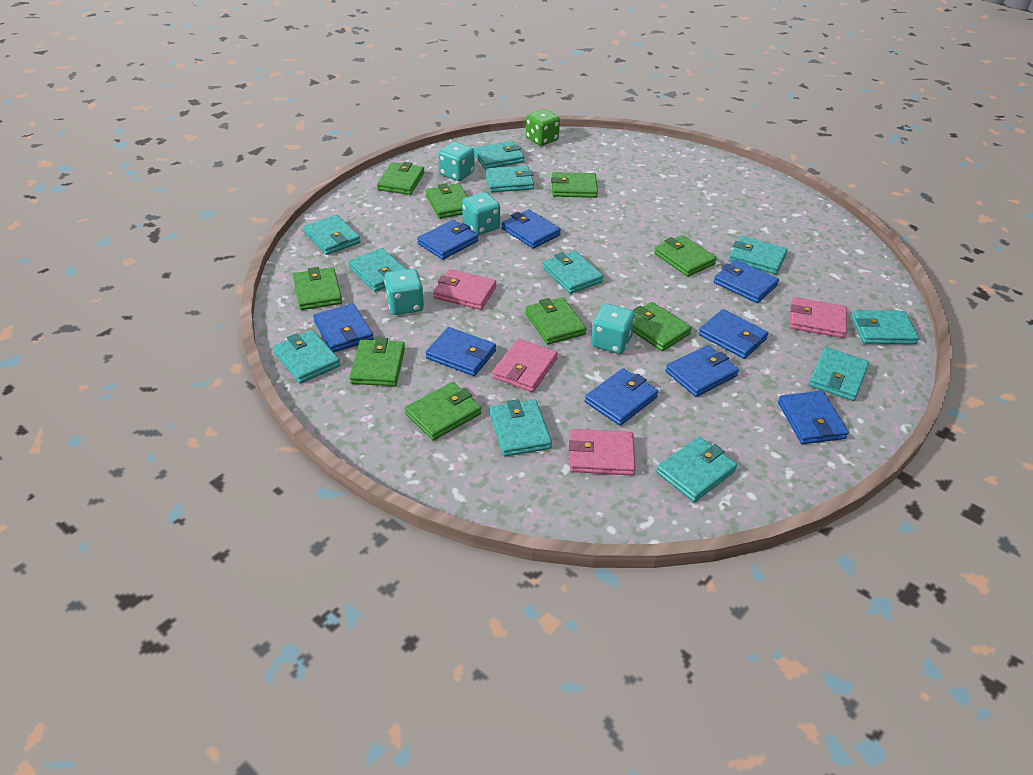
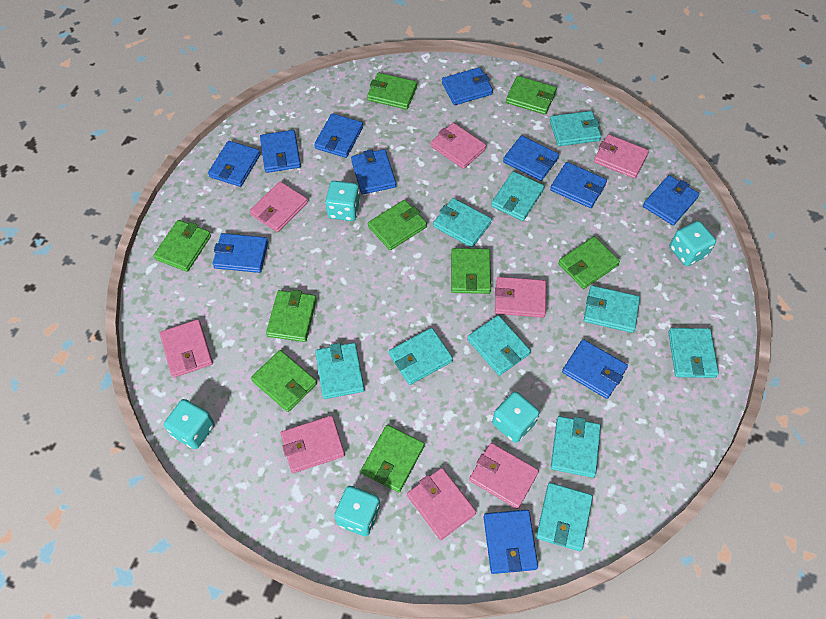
blue wallet: [313,303,373,352] [417,220,478,260] [426,327,496,376] [502,209,561,249] [585,368,658,426] [666,345,739,397] [698,309,769,359] [714,259,779,303] [778,391,849,444] = 9 -> [208,141,260,187] [213,233,268,273] [260,130,301,173] [314,113,363,158] [351,149,396,195] [442,67,493,105] [484,510,538,574] [503,135,559,181] [550,162,607,208] [562,339,628,399] [643,175,699,226] = 11
green dice: [526,109,560,146] = 1 -> none = 0
pink wallet: [433,269,496,310] [492,339,558,392] [569,429,636,475] [789,297,847,338] = 4 -> [160,319,213,378] [250,181,308,232] [281,415,345,473] [407,468,476,540] [431,123,486,169] [469,443,539,509] [495,277,546,318] [594,134,649,179] = 8
turquoise dice: [384,268,424,315] [438,142,475,181] [462,192,500,235] [591,304,635,354] = 4 -> [164,399,215,449] [325,181,360,221] [334,486,380,536] [492,392,539,443] [670,221,716,266] = 5
turquoise wallet: [273,330,340,384] [303,215,360,255] [348,248,406,292] [473,141,524,169] [485,165,534,192] [490,399,552,457] [543,251,603,294] [656,437,737,502] [729,236,787,274] [809,347,869,401] [851,310,919,344] = 11 -> [315,343,365,399] [389,328,453,385] [433,198,492,248] [467,315,531,376] [491,171,545,221] [536,483,593,551] [550,111,601,146] [551,416,601,478] [584,285,640,333] [668,328,719,378] = 10

